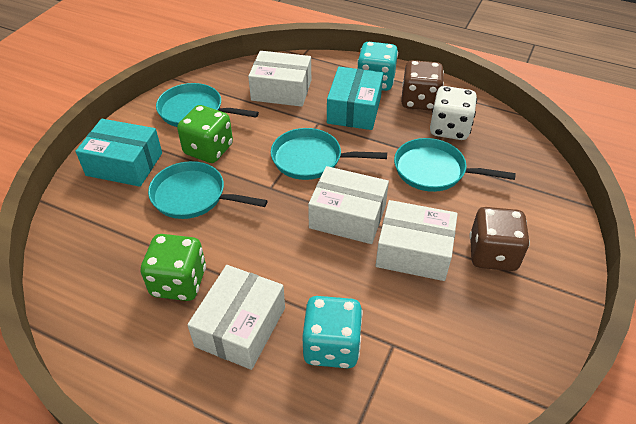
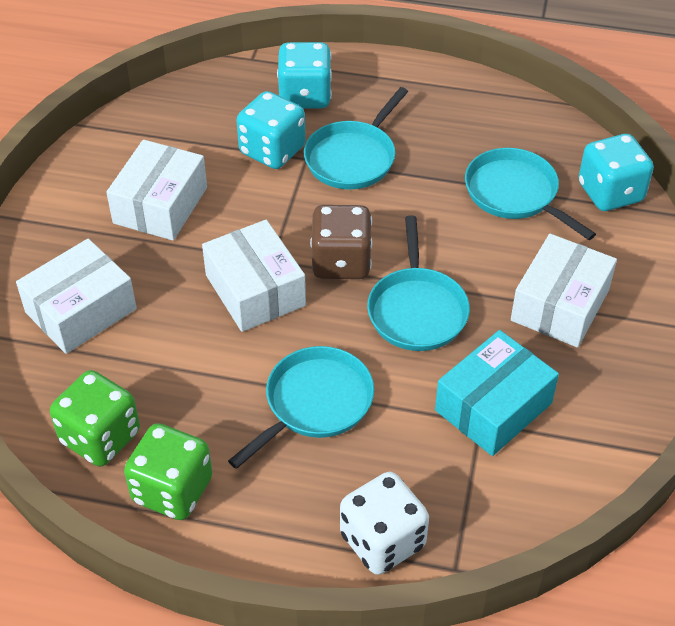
brown dice: [401,60,444,111] [469,207,530,271] = 2 -> [310,205,372,279] = 1
turquoise box: [76,119,162,187] [327,67,383,130] = 2 -> [435,330,559,456] = 1
turquoise dice: [302,296,363,368] [357,42,398,91] = 2 -> [237,91,306,169] [277,42,332,109] [579,134,654,211] = 3

